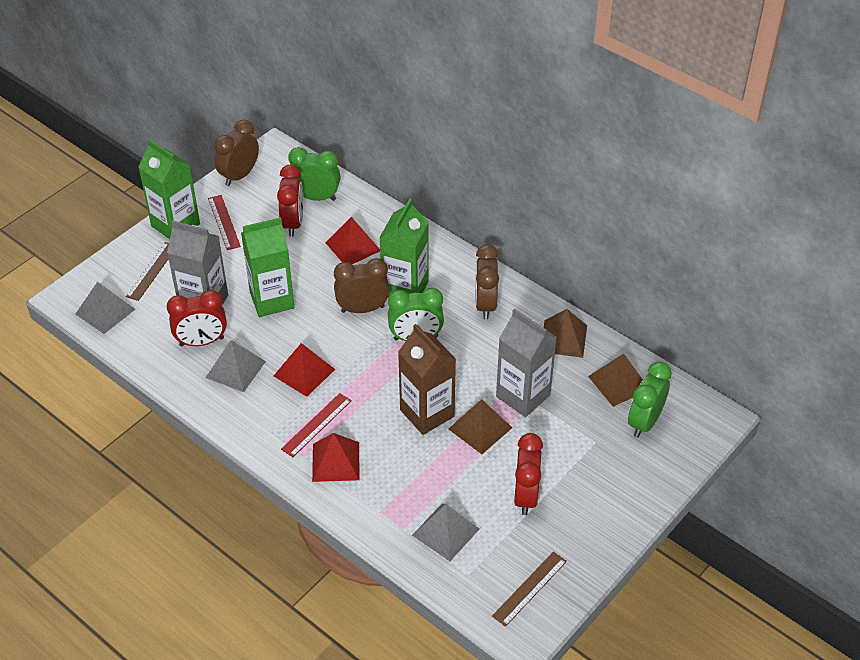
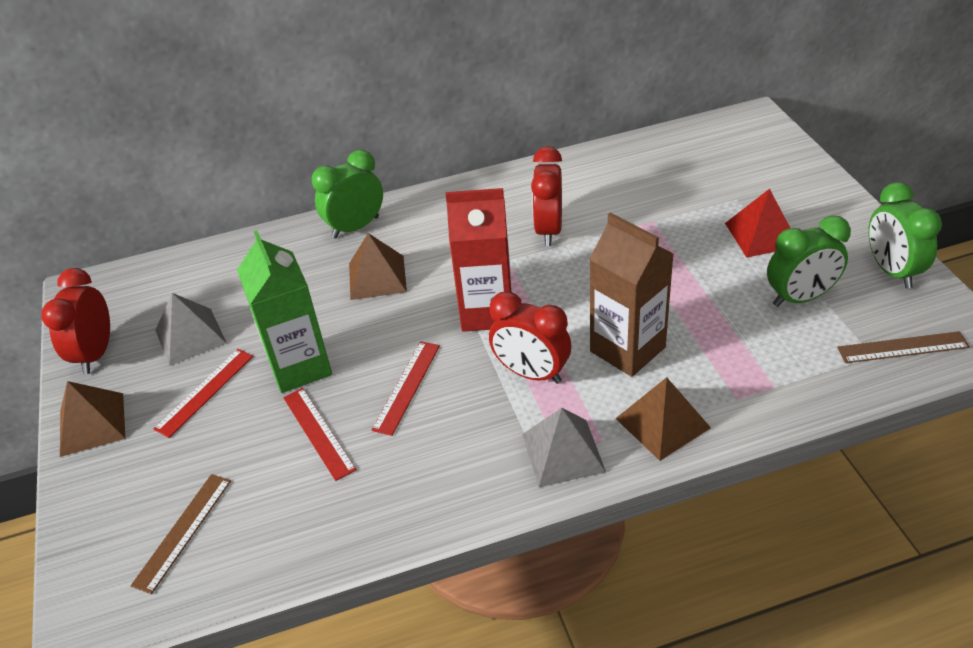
brown clock: [214,120,259,186] [334,258,390,313] [475,244,499,320] = 3 -> none = 0
green carton: [138,139,200,239] [241,217,294,317] [379,199,429,297] = 3 -> [237,231,332,393] = 1
grey carton: [167,220,228,305] [496,308,557,417] = 2 -> none = 0
grey pyramid: [75,282,135,334] [206,340,266,392] [412,504,479,561] = 3 -> [155,293,227,366] [522,408,606,487] = 2
red carton: none = 0 -> [446,188,512,332] = 1
red pyramid: [274,343,335,397] [312,433,360,482] [326,217,380,264] = 3 -> [725,189,790,258] = 1
red ruler: [208,195,241,250] [281,393,352,457] = 2 -> [153,349,253,438] [283,388,357,481] [372,341,440,436] = 3

